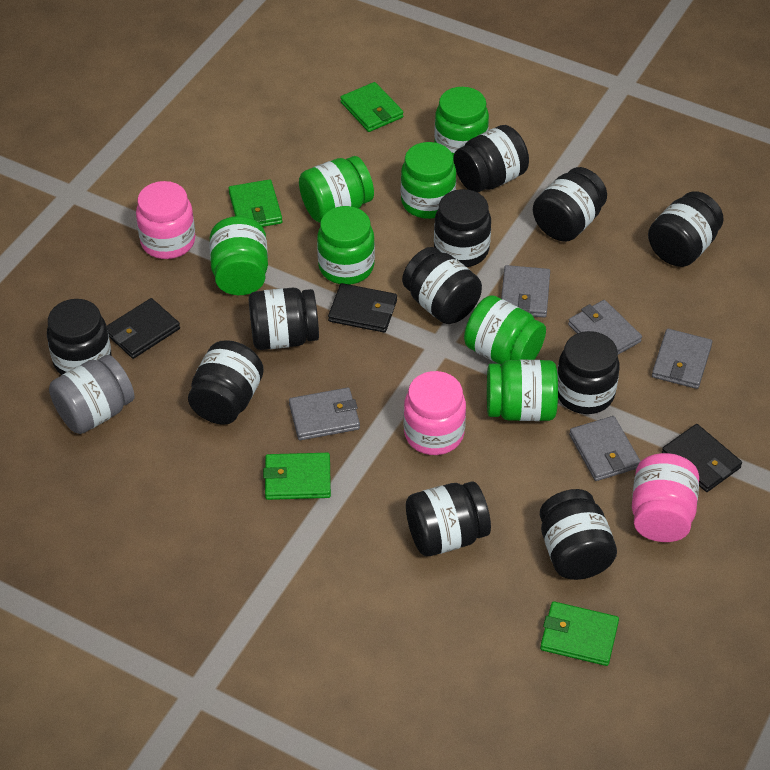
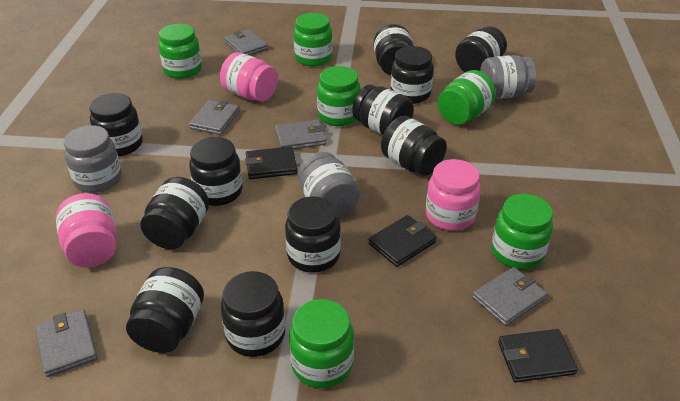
green jar: [209,216,268,295] [299,156,374,223] [317,206,375,285] [401,142,456,219] [434,87,489,160] [464,295,546,365] [487,360,558,421] = 7 -> [158,24,202,79] [289,299,354,388] [294,13,332,66] [317,66,360,126] [438,70,496,125] [492,194,553,270] = 6
green wallet: [228,179,282,227] [263,453,331,500] [340,82,404,132] [540,601,619,666] = 4 -> none = 0
grey jar: [49,355,135,434] = 1 -> [64,125,122,193] [298,152,360,218] [480,55,536,99] = 3

